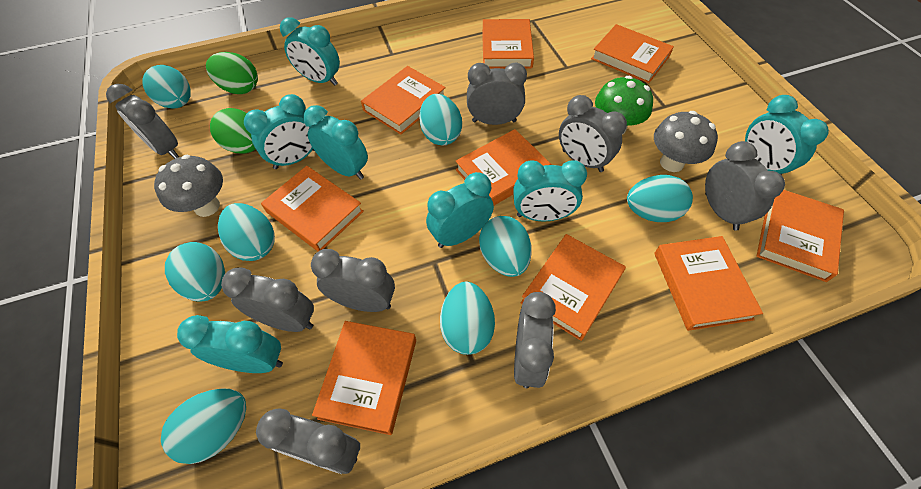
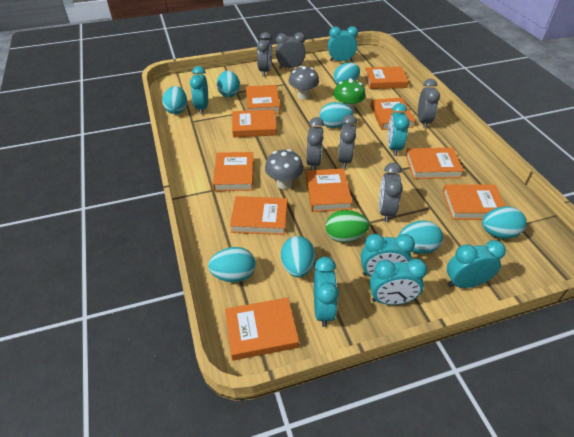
green egg: [206,52,258,94] [210,108,256,154] = 2 -> [325,210,370,243] = 1
grey clock: [106,84,179,159] [221,267,314,332] [256,408,360,474] [311,249,395,312] [467,63,527,125] [514,292,556,388] [559,95,627,172] [705,141,785,231] = 8 -> [257,32,272,76] [276,32,306,69] [307,117,324,170] [338,115,357,169] [379,163,403,222] [418,79,440,128] = 6
orange book: [261,166,364,252] [312,321,416,435] [361,66,446,135] [456,129,551,205] [482,19,534,69] [521,234,626,341] [591,24,674,83] [654,236,763,331] [756,190,844,282] = 9 -> [213,152,254,191] [225,297,299,361] [230,196,287,235] [232,109,277,137] [246,85,280,113] [306,169,353,212] [364,67,409,89] [370,98,415,130] [405,148,464,179] [442,184,505,220] = 10

